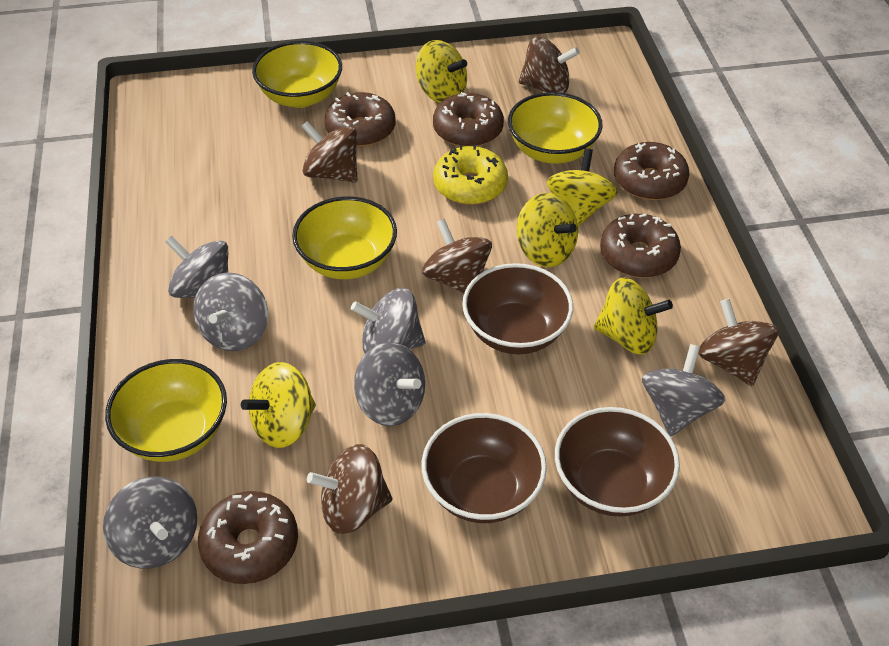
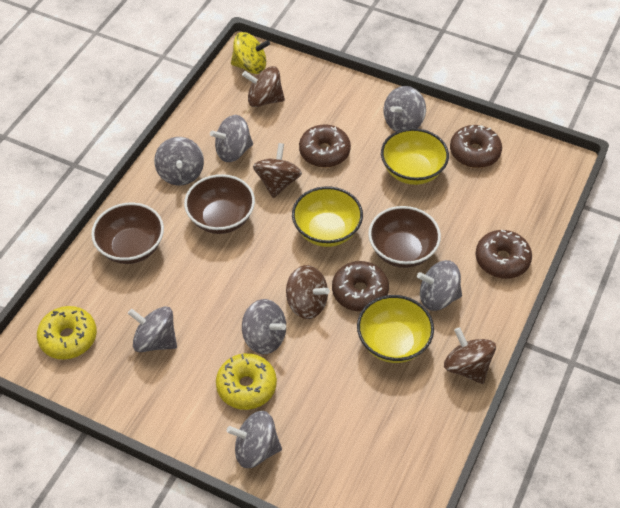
brown donut: [198,491,298,584] [324,92,395,147] [433,92,504,147] [600,214,681,278] [614,142,689,200] = 5 -> [299,125,351,168] [332,261,389,312] [450,125,502,168] [475,230,532,279] = 4
brown spinning top: [301,121,357,183] [307,444,393,534] [422,219,492,294] [519,36,580,93] [698,299,779,386] = 5 -> [242,66,285,107] [253,143,302,198] [286,265,330,319] [444,327,496,384] = 4
grey spinning top: [103,476,197,569] [165,236,228,298] [193,272,268,351] [351,288,426,354] [354,342,425,426] [642,344,726,436] = 6 -> [128,306,177,352] [154,137,204,185] [210,115,253,162] [227,411,282,468] [242,299,286,354] [384,86,426,132] [417,260,462,311] = 7
yellow bowl: [105,359,227,462] [252,41,342,108] [292,196,397,279] [508,92,603,164] = 4 -> [292,186,363,247] [357,295,434,363] [381,128,449,185] = 3
yellow donut: [433,145,508,205] = 1 -> [37,306,97,360] [216,353,277,410] = 2
yellow spinning top: [241,362,316,448] [415,40,467,103] [517,193,578,267] [547,148,618,226] [594,278,673,355] = 5 -> [231,32,270,74] = 1

